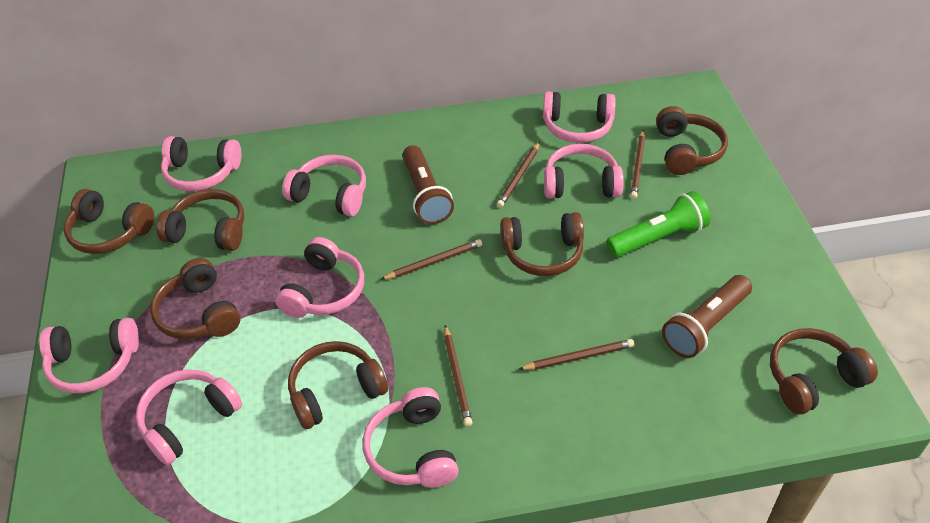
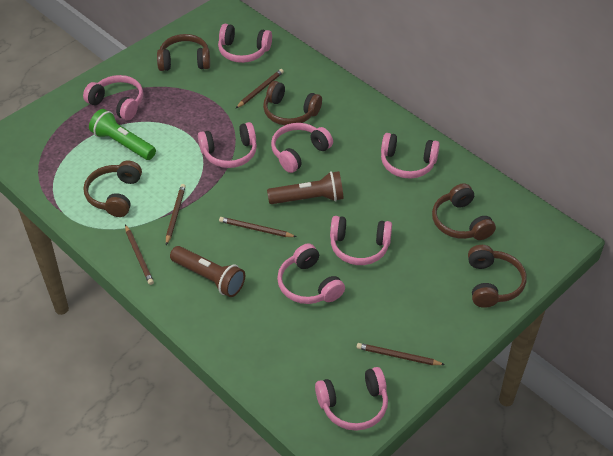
brown headphones: [64,189,154,254] [150,258,240,339] [157,189,244,251] [288,341,388,429] [500,212,584,276] [656,106,728,175] [770,328,878,415] = 7 -> [83,161,142,217] [157,34,210,71] [263,81,322,126] [432,183,496,240] [468,245,527,308] = 5

